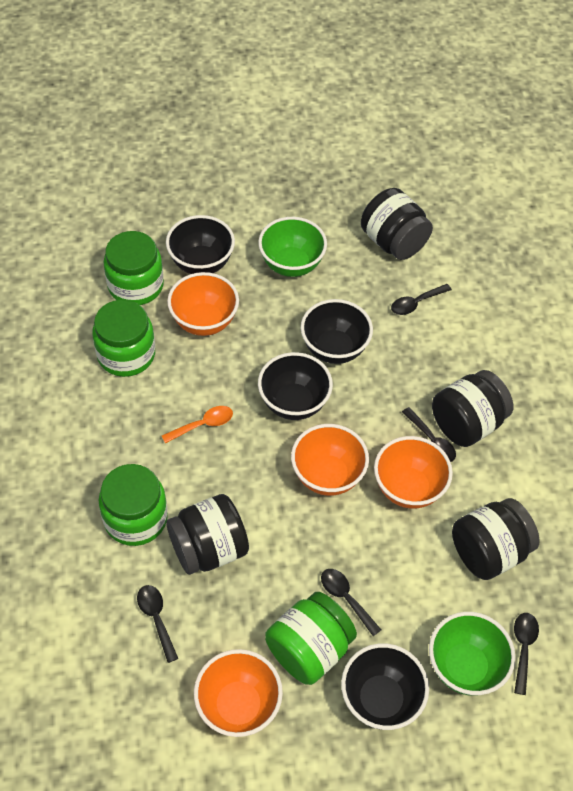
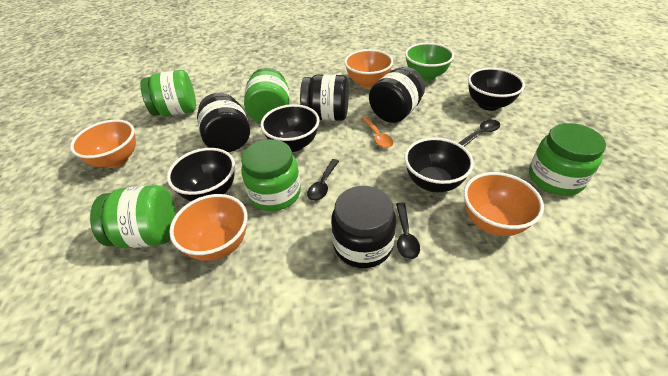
black spoon: [137,585,178,663] [321,569,381,636] [391,284,452,315] [402,407,456,462] [514,613,539,695] = 5 -> [307,159,339,201] [396,202,420,259] [459,120,500,147] = 3
green bowl: [258,217,327,277] [429,612,516,696] = 2 -> [405,43,454,81] = 1
green jar: [92,300,155,377] [99,464,168,546] [103,231,164,305] [265,592,357,685] = 4 -> [90,185,176,248] [141,70,196,117] [241,139,301,211] [244,68,290,123] [529,123,606,196] = 5

